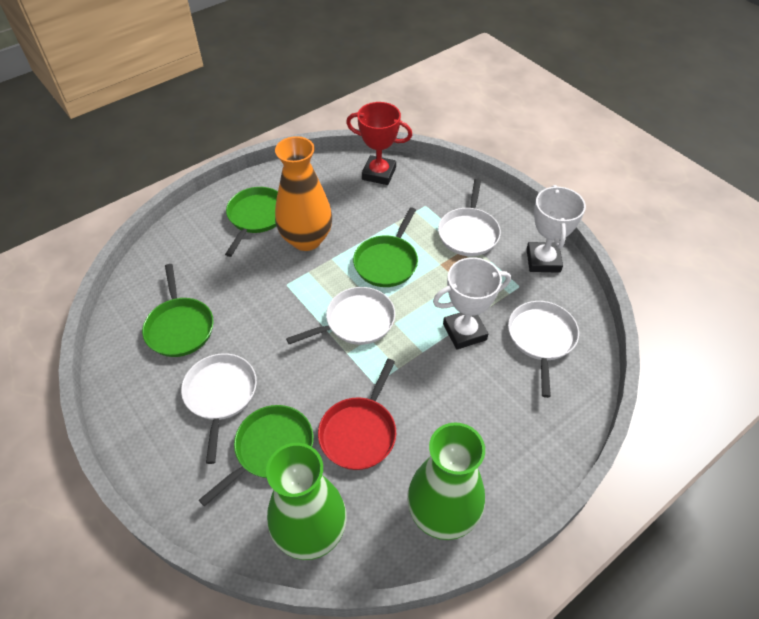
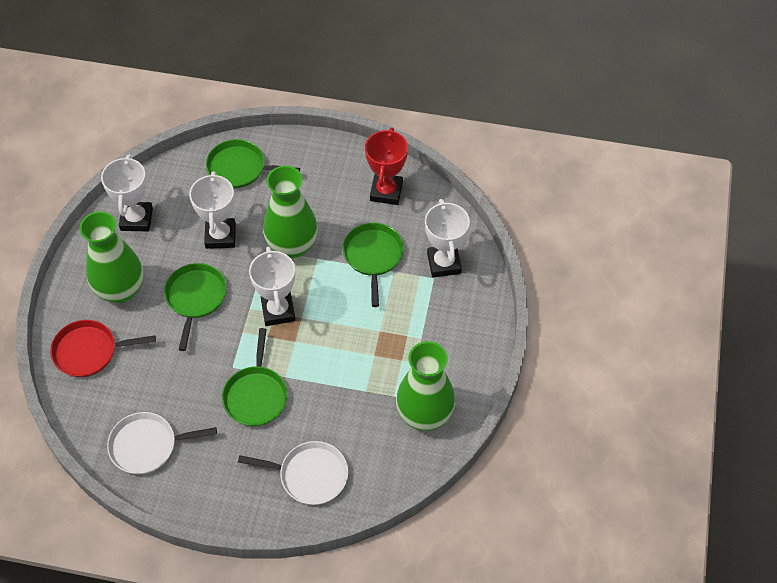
green vase: [266,443,347,560] [407,422,485,540] = 2 -> [79,211,144,303] [263,166,318,258] [396,341,455,431] = 3
orange vase: [275,136,332,251] = 1 -> none = 0
white pan: [181,353,257,464] [286,287,395,345] [438,179,501,256] [508,301,579,398] = 4 -> [107,412,217,474] [238,441,348,505] = 2
white trophy: [433,257,511,350] [526,185,586,273] = 2 -> [101,155,153,232] [189,171,236,249] [249,247,296,326] [425,199,470,277] = 4

